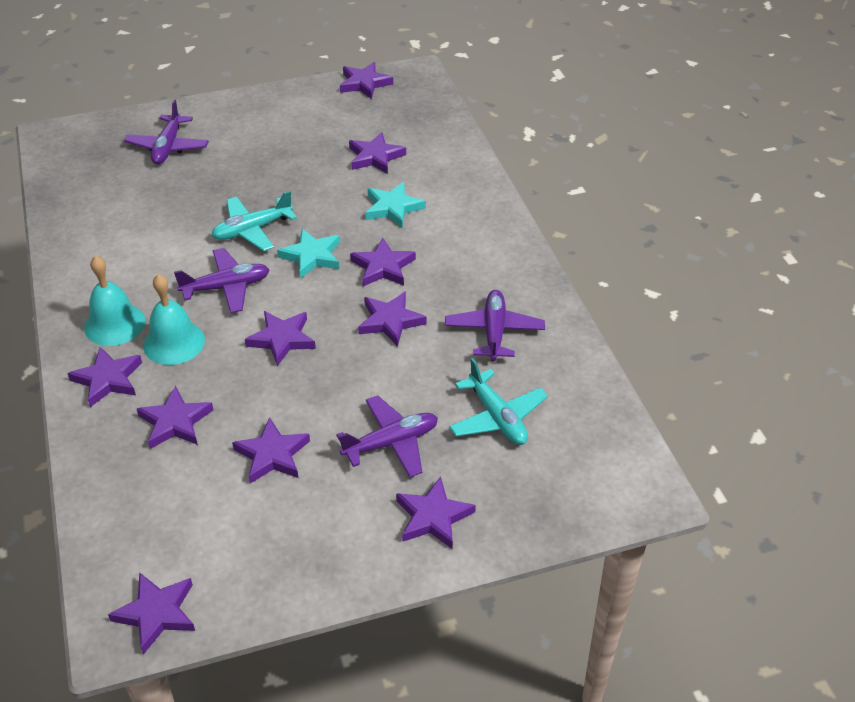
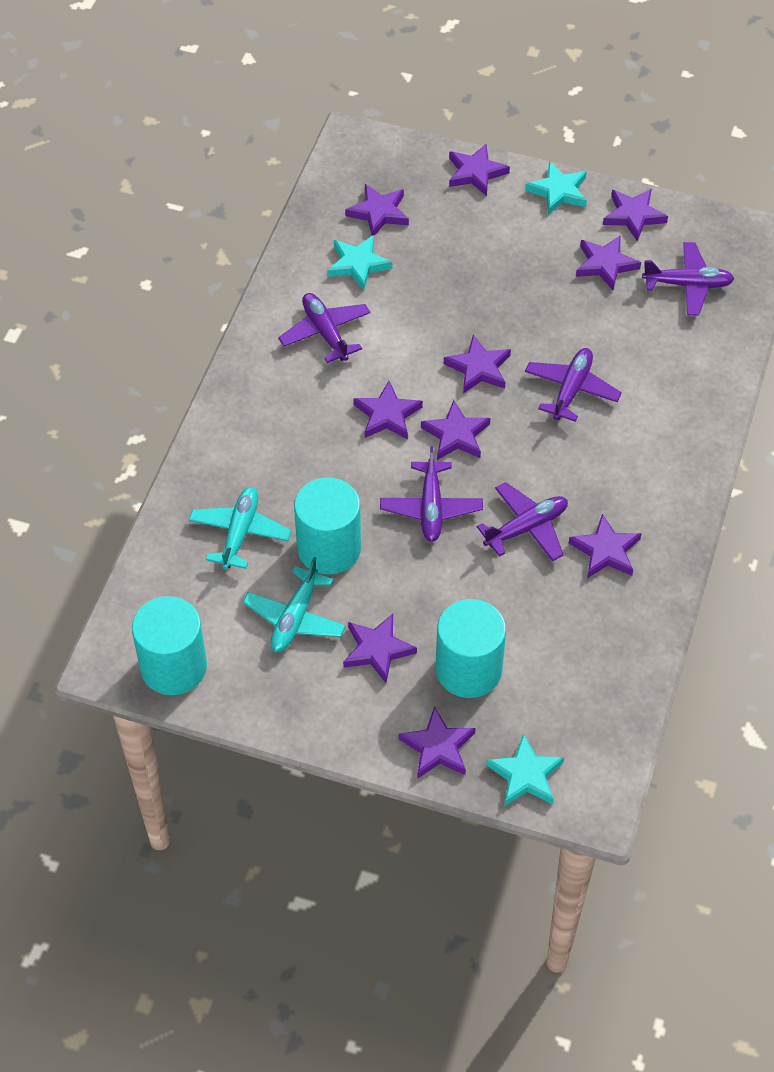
purple plane: [124,99,209,164] [174,248,270,313] [336,395,438,477] [445,290,545,361] = 4 -> [278,293,371,363] [380,446,483,542] [477,482,568,561] [525,348,622,422] [642,242,734,316] = 5
turquoise bell: [84,256,145,346] [143,274,205,365] = 2 -> none = 0
turquoise cylinder: none = 0 -> [132,596,207,695] [294,477,361,574] [436,599,506,698] = 3
turquoise star: [277,229,340,279] [366,182,426,228] = 2 -> [327,235,392,291] [486,734,564,806] [525,162,587,215] = 3

